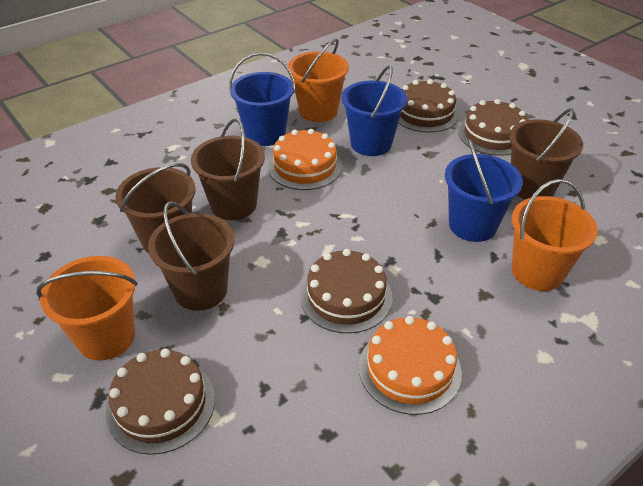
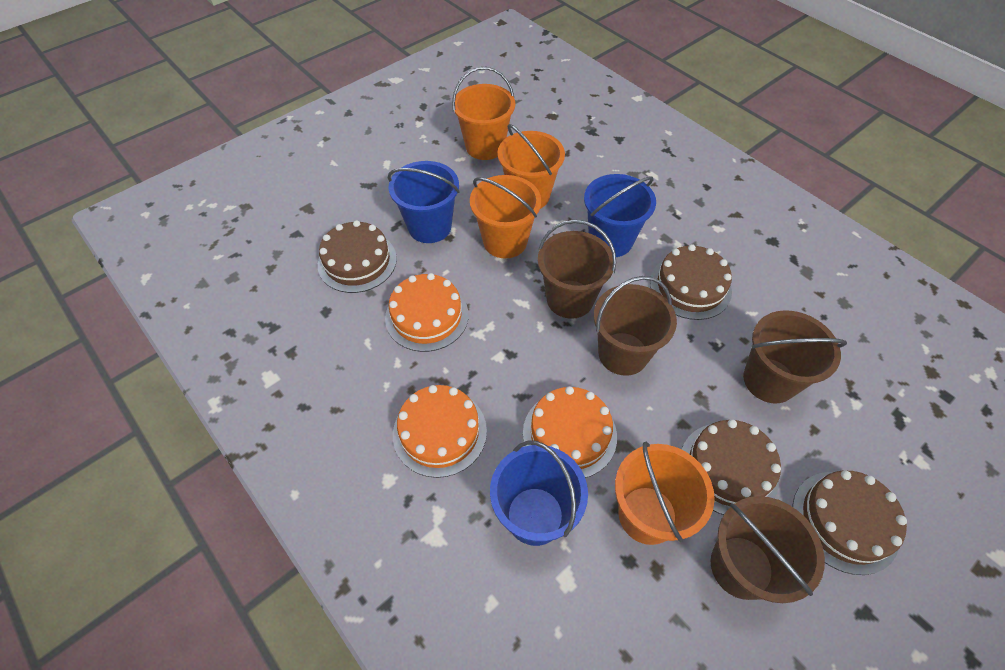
orange bucket: [36,256,137,361] [288,38,349,122] [512,179,598,291] = 3 -> [452,67,515,160] [470,175,541,258] [497,124,565,209] [615,441,715,545] = 4
orange cake: [268,129,342,190] [359,316,462,415] = 2 -> [385,273,469,352] [393,385,487,478] [523,386,617,478] = 3

